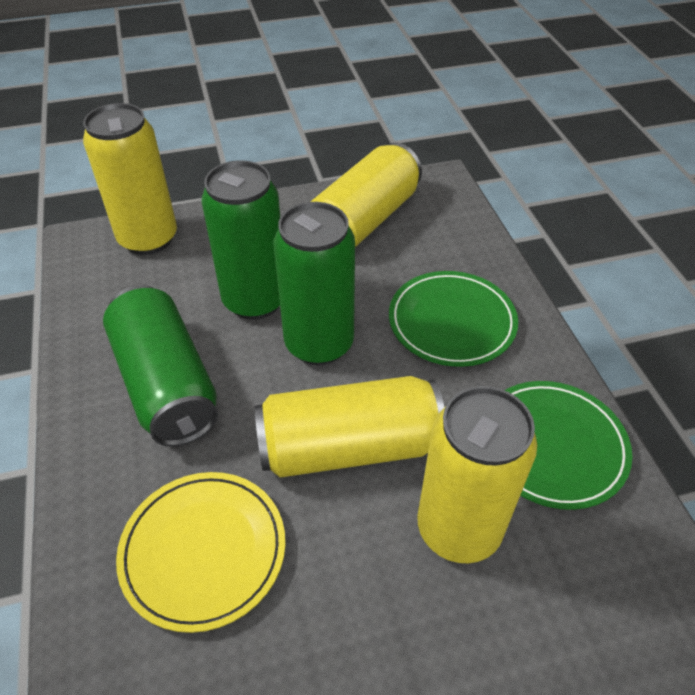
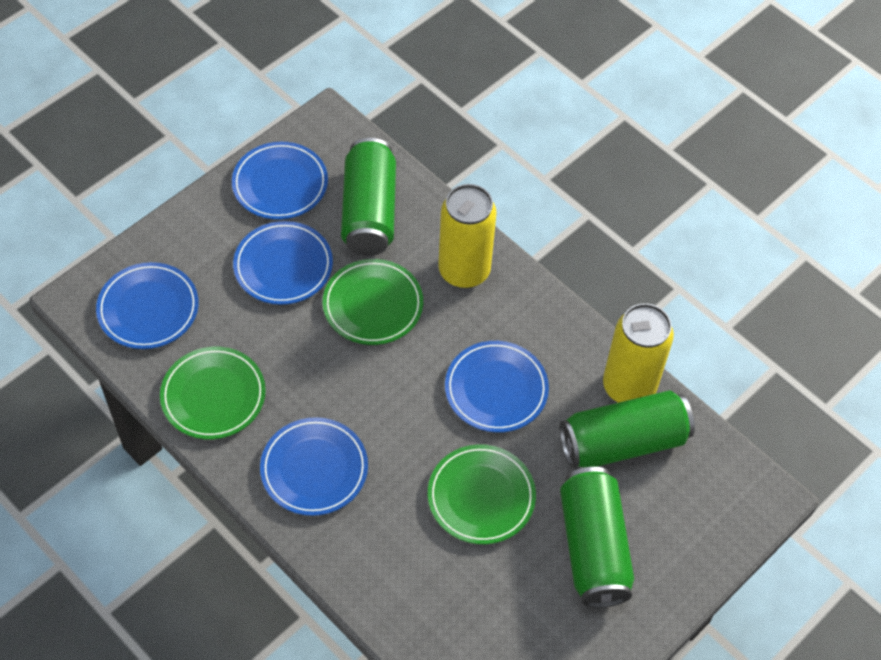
blue plate: none = 0 -> [96,262,199,349] [232,142,328,220] [233,221,333,305] [260,417,368,516] [445,341,549,433] = 5
green plate: [389,271,518,367] [505,381,633,510] = 2 -> [160,347,266,439] [323,259,423,345] [428,444,536,544] = 3
yellow can: [83,103,177,255] [254,376,444,478] [311,142,422,247] [418,386,537,563] = 4 -> [438,184,497,288] [603,303,674,403] = 2
yellow plate: [116,472,286,633] = 1 -> none = 0

